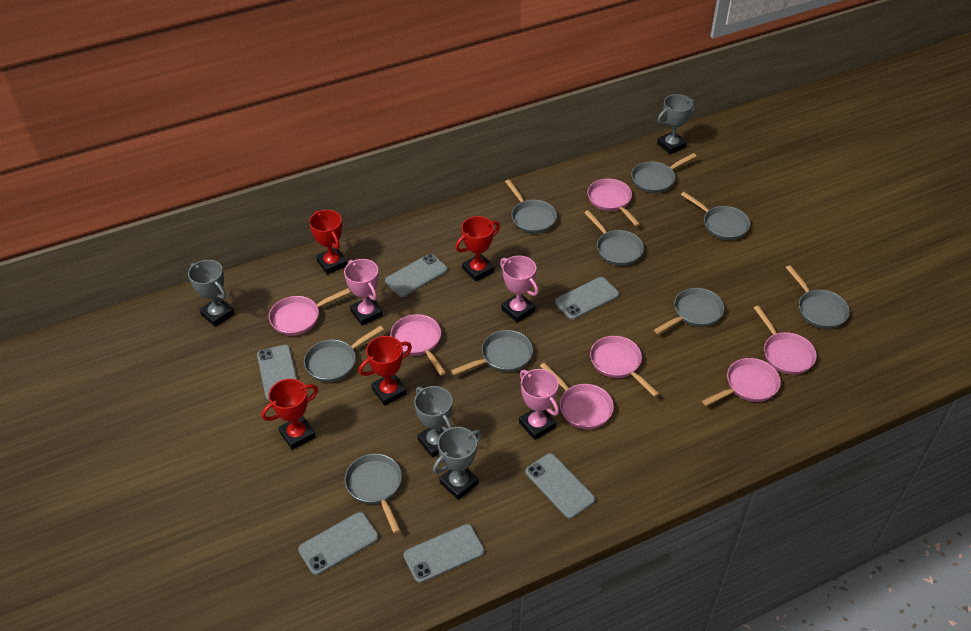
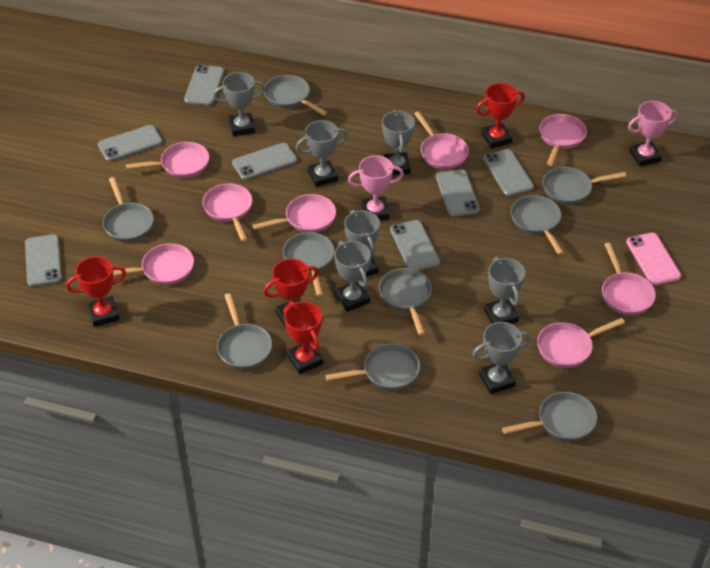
grey phone: [257,345,297,401] [298,512,379,575] [385,254,448,297] [403,524,485,583] [525,453,595,519] [555,277,619,320] = 6 -> [25,234,62,287] [98,125,162,161] [184,65,224,105] [232,143,297,180] [390,220,440,271] [436,169,480,217] [483,149,534,196] = 7
grey trophy: [188,260,235,327] [414,386,452,458] [433,427,482,500] [657,94,696,154] = 4 -> [213,72,265,136] [296,120,348,187] [334,241,371,312] [344,210,380,277] [382,110,415,175] [472,322,531,394] [484,257,525,324] = 7
pink pan: [269,288,350,336] [391,314,446,375] [540,363,614,429] [587,179,640,226] [590,336,660,397] [702,358,781,406] [754,306,817,375] = 7 -> [113,243,194,285] [126,142,209,178] [202,183,252,242] [252,194,336,233] [414,111,469,169] [537,318,625,368] [539,114,587,166] [602,243,656,315] = 8
pink phone: none = 0 -> [626,233,681,285] = 1
pink trophy: [344,259,383,326] [500,256,539,323] [519,369,559,440] = 3 -> [348,155,404,220] [628,101,678,166] = 2

